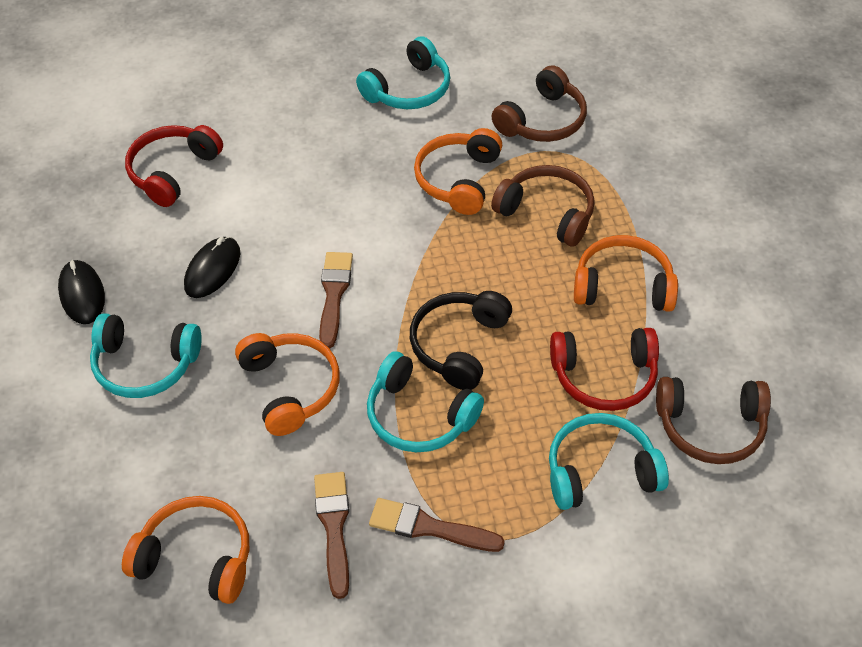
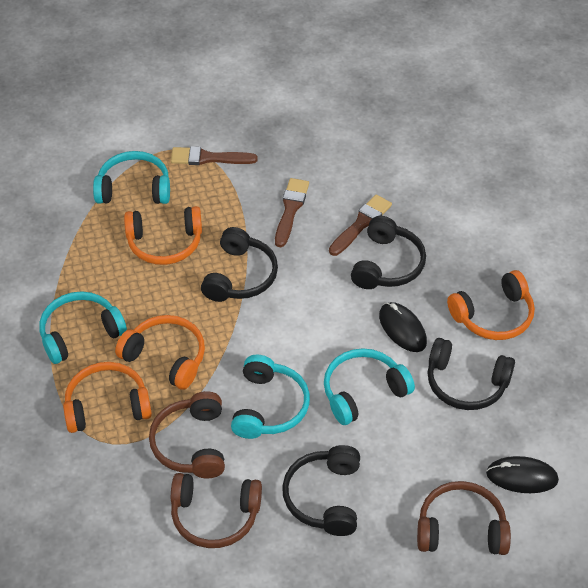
black headphones: [410,291,512,390] = 1 -> [201,227,278,302] [282,445,360,536] [351,216,426,289] [427,338,515,410] = 4
red headphones: [125,125,223,207] [550,328,659,411] = 2 -> none = 0

